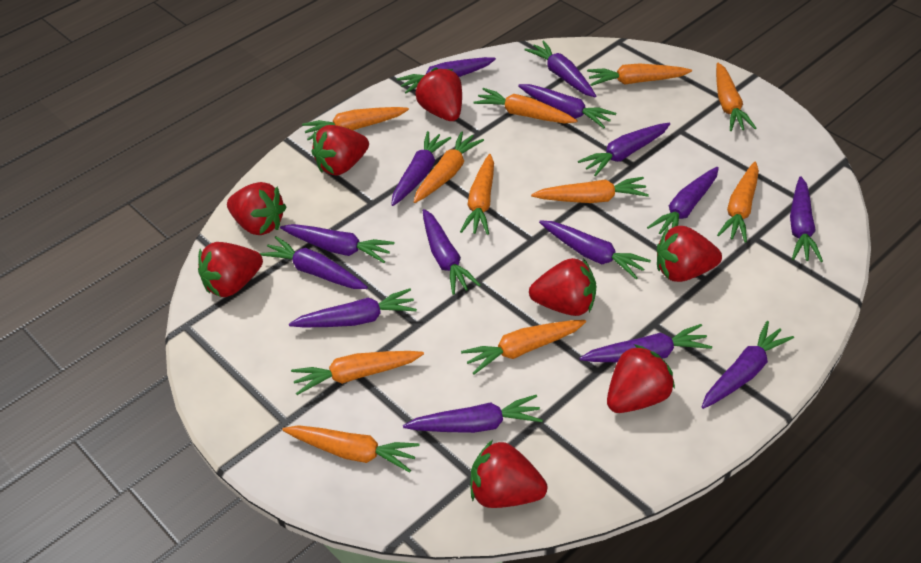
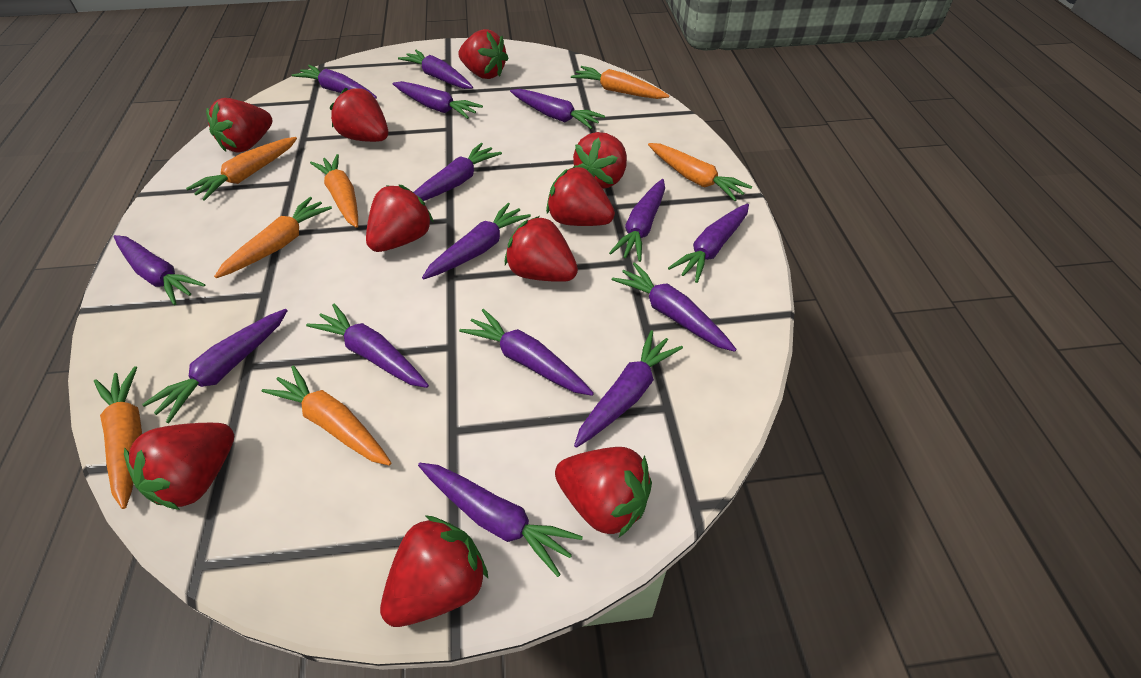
orange carrot: [282,425,420,473] [291,351,424,395] [302,107,409,141] [414,131,484,203] [460,154,494,235] [461,320,586,375] [474,88,578,124] [531,177,649,203] [587,64,692,86] [716,63,756,131] [717,161,759,243] = 11 -> [94,366,142,509] [186,137,297,201] [214,197,332,278] [261,365,391,466] [310,154,358,228] [571,66,669,99] [648,143,752,201] = 7
red strawberry: [198,242,263,297] [227,182,287,235] [312,125,369,176] [415,68,462,121] [470,440,548,508] [529,258,596,316] [607,344,675,413] [657,226,722,282] = 8 -> [124,423,234,510] [206,98,272,153] [330,88,388,142] [366,185,433,252] [380,515,488,627] [458,29,509,79] [505,216,578,282] [546,167,615,226] [555,447,652,537] [573,132,627,189] = 10

